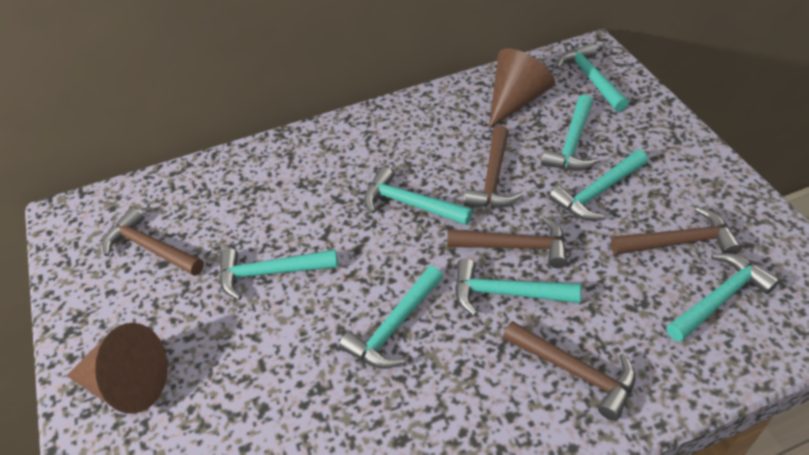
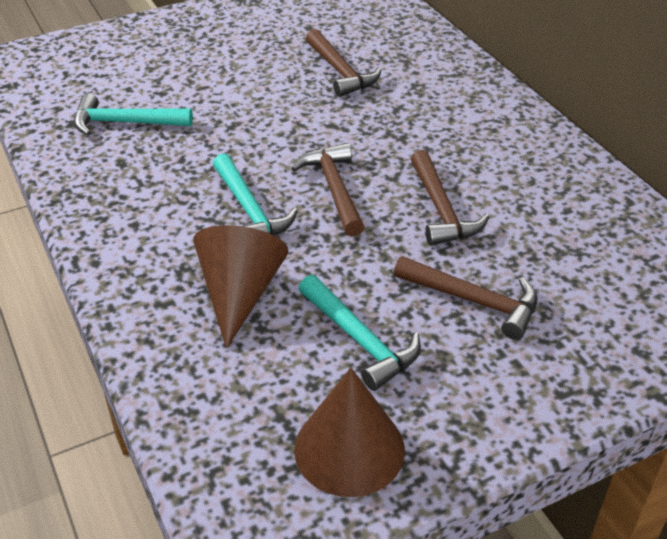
brown hammer: [102,207,204,276] [447,216,567,268] [464,125,522,208] [503,321,636,421] [611,207,742,255] = 5 -> [291,143,364,237] [306,29,381,97] [394,256,538,340] [411,150,489,246] = 4
turquoise hammer: [219,248,338,300] [339,266,443,369] [364,167,473,225] [455,258,581,316] [541,95,599,171] [549,150,648,221] [556,43,629,112] [666,253,780,342] = 8 -> [74,93,193,136] [213,153,297,236] [299,275,421,391] = 3

